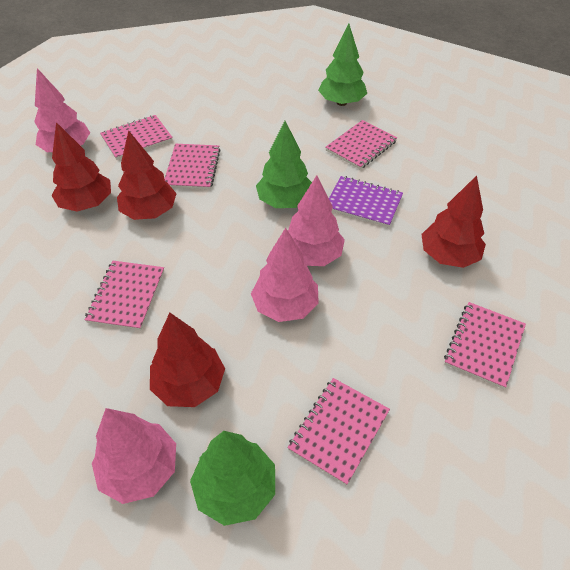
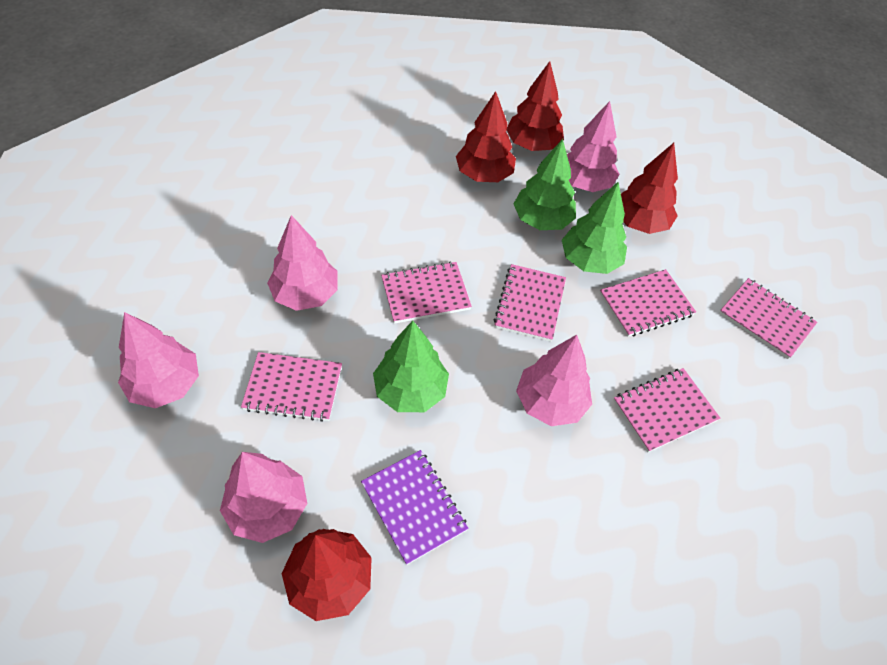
pink tree: [34,68,90,152] [92,408,176,504] [251,228,319,322] [288,175,345,266] = 4 -> [118,312,199,408] [220,452,307,543] [267,215,338,311] [516,335,592,426] [567,101,620,192] = 5

